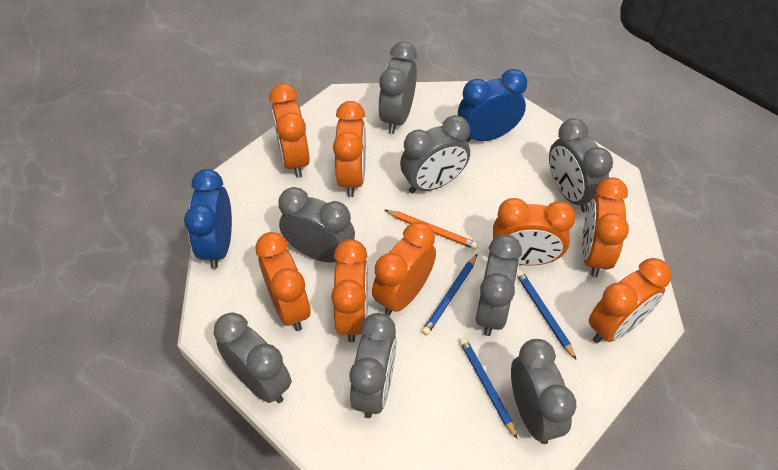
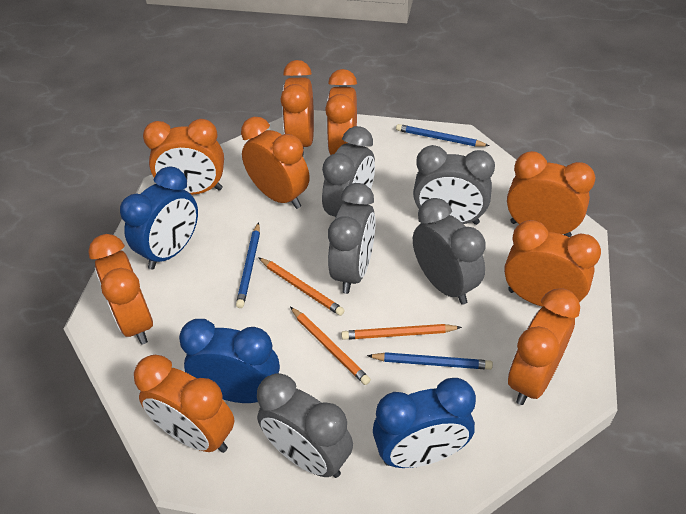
blue clock: [184,169,232,269] [458,69,527,143] = 2 -> [120,166,198,270] [179,319,280,403] [373,378,476,468] = 3
grey clock: [214,312,292,403] [279,187,355,263] [350,313,397,418] [378,42,417,134] [400,115,470,194] [476,234,522,336] [511,339,576,444] [549,118,613,212] = 8 -> [257,373,353,478] [322,126,375,217] [328,183,376,294] [413,145,495,225] [413,198,485,305] = 5
orange clock: [256,232,311,331] [269,84,310,178] [331,239,368,342] [333,101,366,197] [372,222,436,316] [493,198,576,266] [582,177,629,277] [589,258,671,343] = 8 -> [88,234,153,345] [134,355,234,453] [143,119,224,195] [241,117,309,209] [280,60,314,156] [325,69,357,155] [504,220,601,307] [507,151,595,237] [508,288,580,405] = 9
orange pencil: [385,210,478,249] = 1 -> [258,257,345,316] [290,307,371,385] [341,324,462,340] = 3

